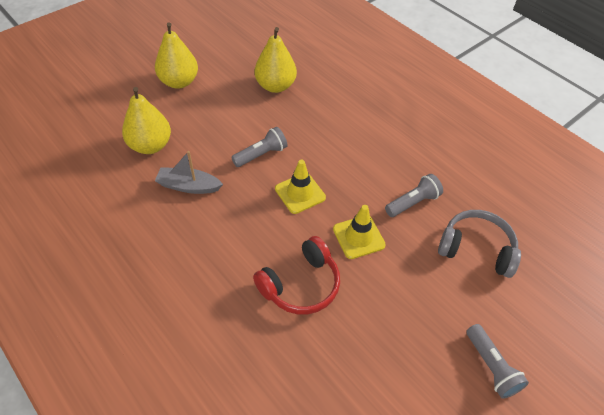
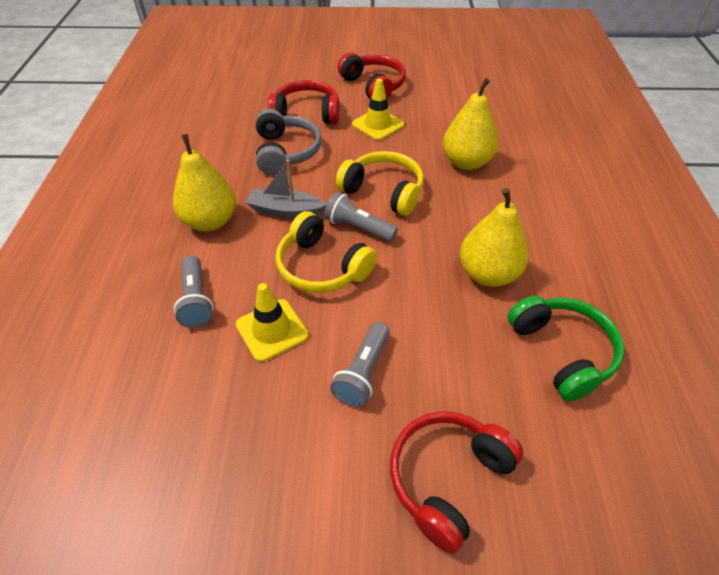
green headphones: none = 0 -> [508,296,624,401] = 1
red headphones: [253,236,340,314] = 1 -> [267,80,339,124] [338,52,406,99] [390,411,524,554] = 3
yellow headphones: none = 0 -> [275,211,377,293] [336,151,424,216] = 2

